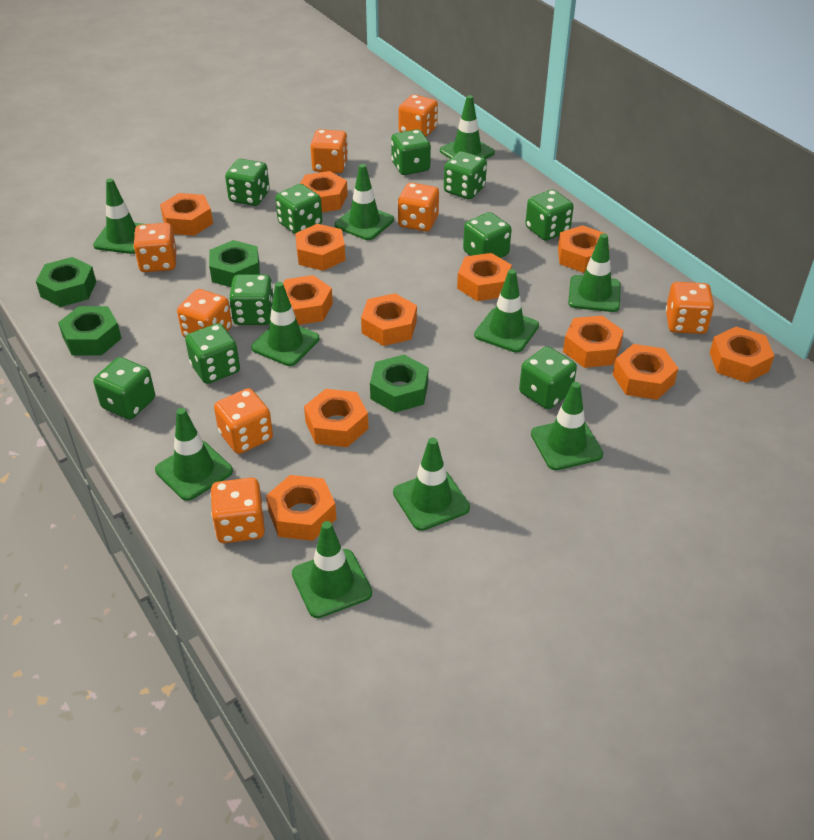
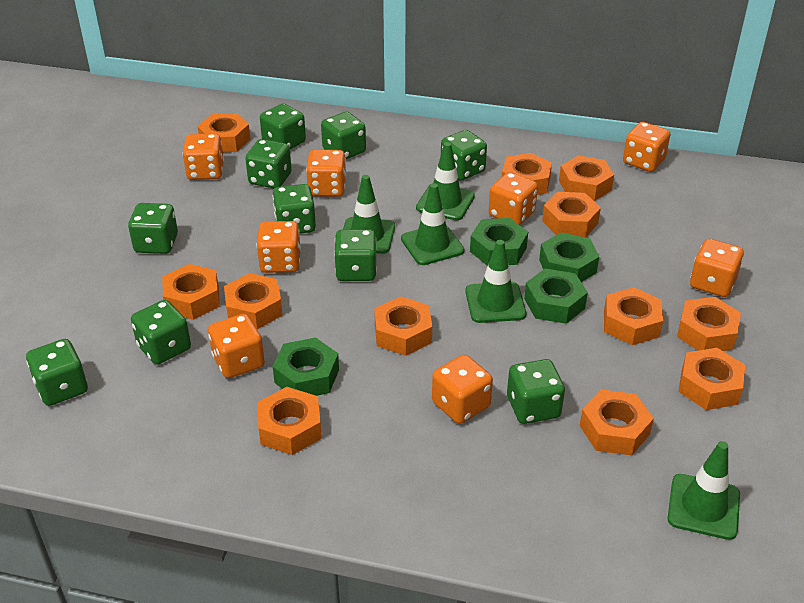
green traffic cone: [93,178,143,254] [155,408,233,501] [251,282,319,366] [292,521,372,618] [335,164,394,240] [393,438,470,531] [440,95,495,159] [474,269,539,353] [531,382,603,470] [568,233,621,312] = 10 -> [343,175,395,254] [401,183,464,265] [416,142,475,220] [465,240,526,323] [668,441,740,540] = 5

